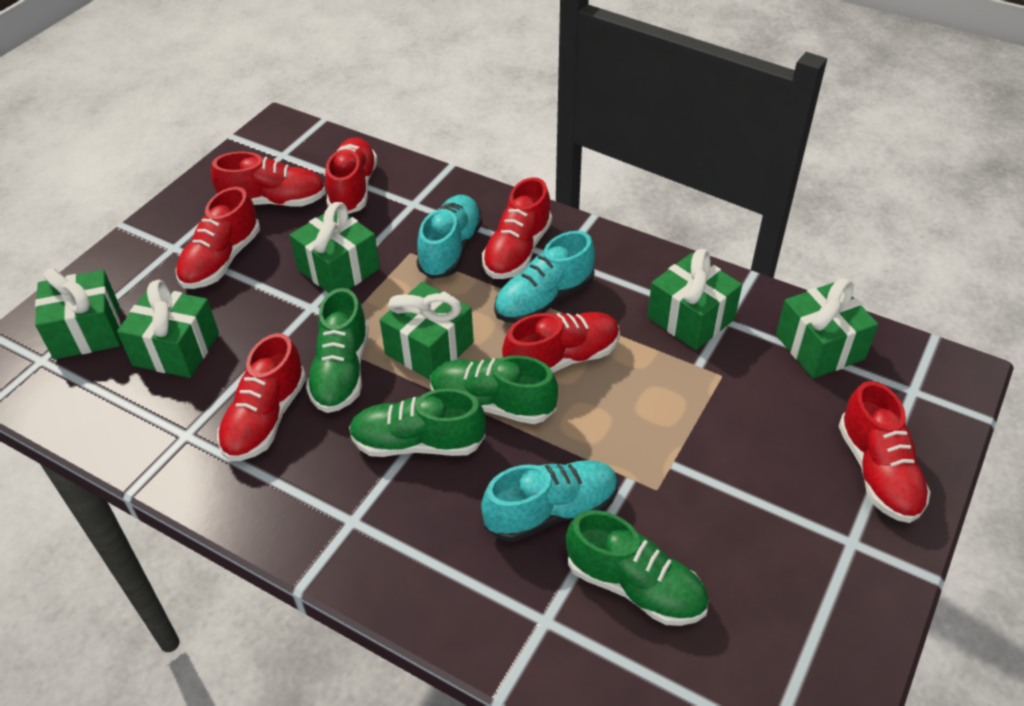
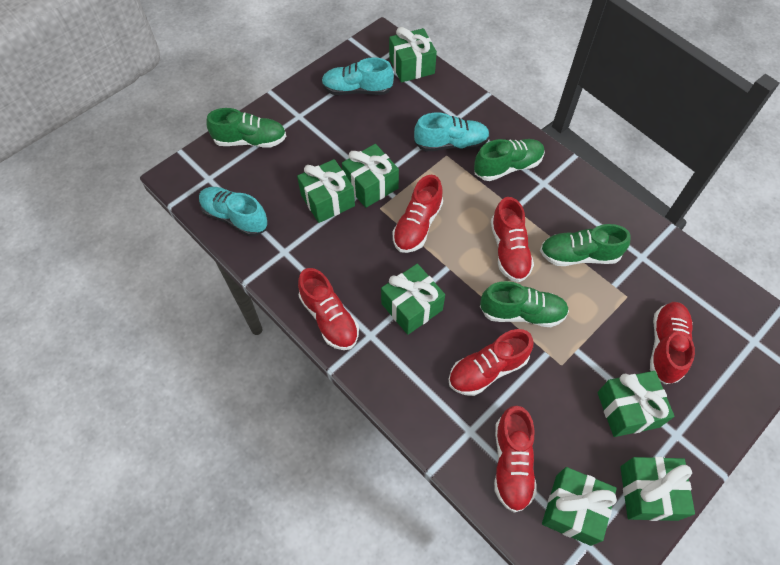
green gift: [35,268,121,360] [117,280,219,378] [290,202,380,293] [380,282,474,380] [647,249,742,350] [776,279,878,378] = 6 -> [297,159,355,223] [342,144,399,208] [381,264,445,335] [389,27,437,82] [542,467,617,546] [597,371,674,437] [620,457,695,521] = 7
red shoe: [175,187,260,289] [211,151,326,207] [217,333,306,461] [325,137,378,214] [482,177,552,279] [502,312,620,373] [839,381,931,523] = 7 -> [298,268,359,350] [393,175,443,253] [448,329,534,396] [491,197,534,282] [494,406,537,513] [650,302,695,384] = 6

